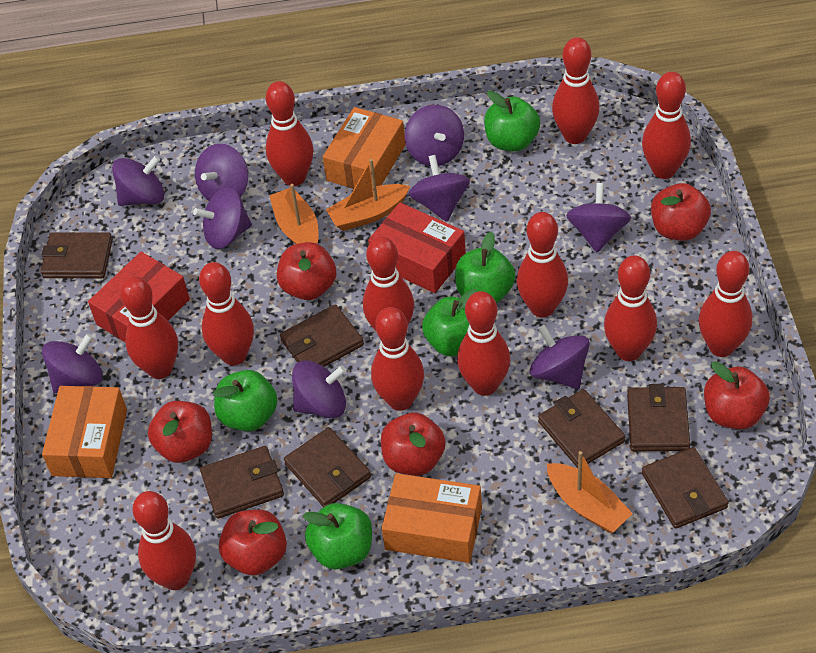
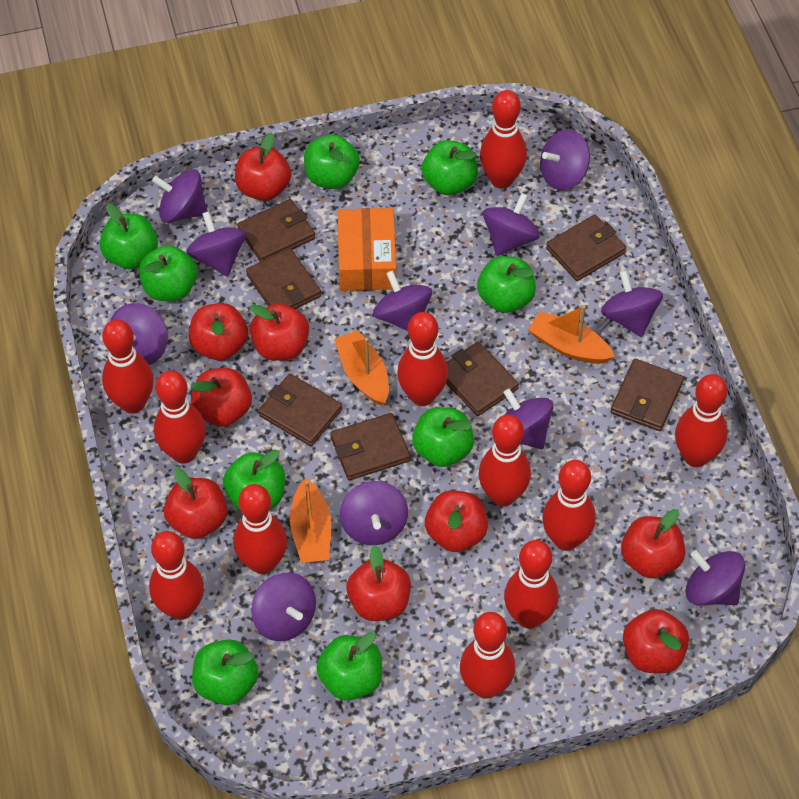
green apple: [213,370,278,431] [303,503,372,569] [422,289,477,357] [455,231,515,303] [484,91,540,152] = 5 -> [100,203,158,269] [139,245,198,301] [192,639,258,705] [223,449,285,510] [304,134,360,189] [317,632,382,701] [412,407,474,467] [422,140,478,195] [477,256,536,313] = 9
orange box: [42,386,127,478] [323,107,406,189] [382,473,482,563] = 3 -> [338,208,396,291] = 1
purple spinning top: [42,333,103,393] [112,156,165,206] [193,187,252,249] [195,144,248,201] [292,360,346,418] [405,105,464,166] [409,155,470,222] [530,325,590,389] [566,183,631,252] = 9 -> [110,303,168,365] [152,169,207,223] [186,211,246,276] [251,573,316,641] [340,481,408,545] [373,270,432,331] [483,193,540,256] [503,389,554,449] [540,129,590,190] [601,270,663,337] [686,550,745,606] = 11
red apple: [148,401,212,463] [219,509,287,576] [277,242,336,300] [381,412,446,476] [651,183,711,241] [704,361,770,430] = 6 -> [164,468,227,539] [189,303,248,361] [191,368,252,427] [235,132,291,201] [250,303,309,361] [347,545,411,621] [425,491,488,552] [621,509,685,578] [623,609,689,673] = 9
red bowling pin: [120,276,178,379] [132,491,196,590] [199,262,254,365] [266,81,313,186] [363,236,414,331] [371,307,424,411] [457,291,510,396] [517,212,568,318] [552,37,600,144] [604,255,657,361] [642,72,691,179] [699,251,752,357] = 12 -> [102,319,154,414] [149,531,204,620] [154,371,206,463] [234,484,287,574] [397,312,448,406] [460,612,515,699] [478,414,531,507] [480,90,527,189] [504,540,559,629] [542,460,596,551] [675,374,728,467] = 11
red box: [88,252,190,342] [368,202,466,293] = 2 -> none = 0

